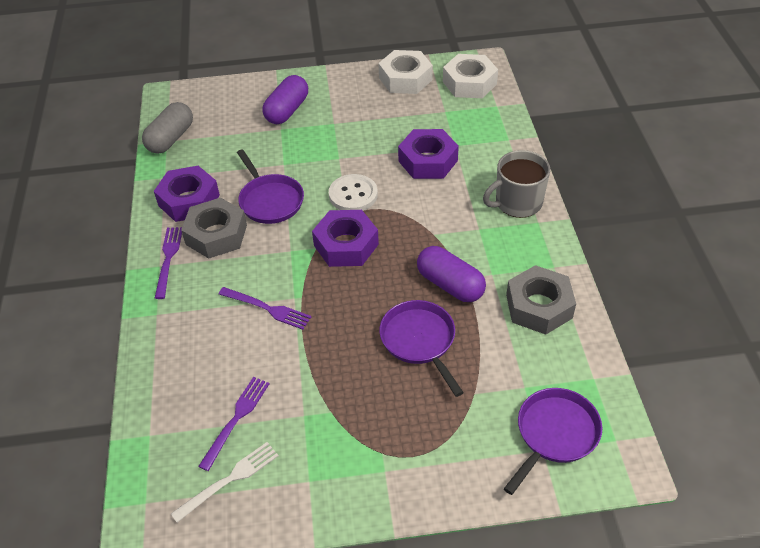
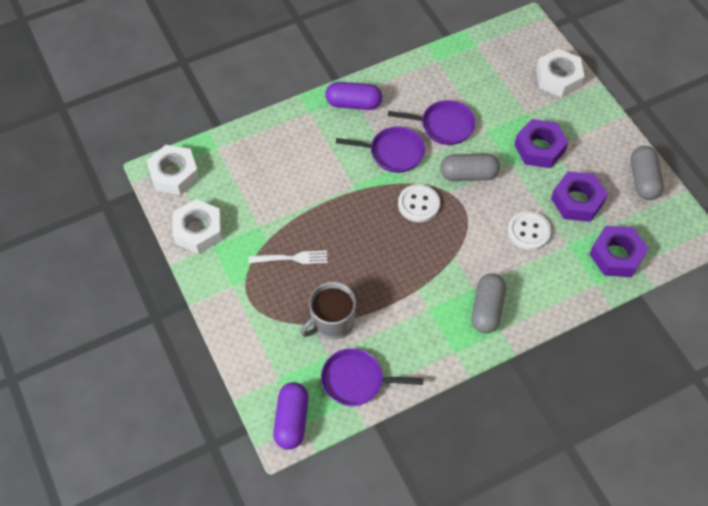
grey capsule: [142,102,193,154] = 1 -> [440,153,500,181] [471,273,506,333] [631,146,664,200] = 3
grey nut: [181,198,247,259] [506,265,576,335] = 2 -> none = 0
purple fork: [155,227,182,299] [198,377,270,471] [219,287,311,330] = 3 -> none = 0
white button: [329,174,378,211] = 1 -> [398,184,440,222] [507,211,551,250] = 2
white nut: [378,50,433,94] [443,54,498,98] = 2 -> [147,145,199,195] [173,199,222,254] [536,49,584,97] = 3

